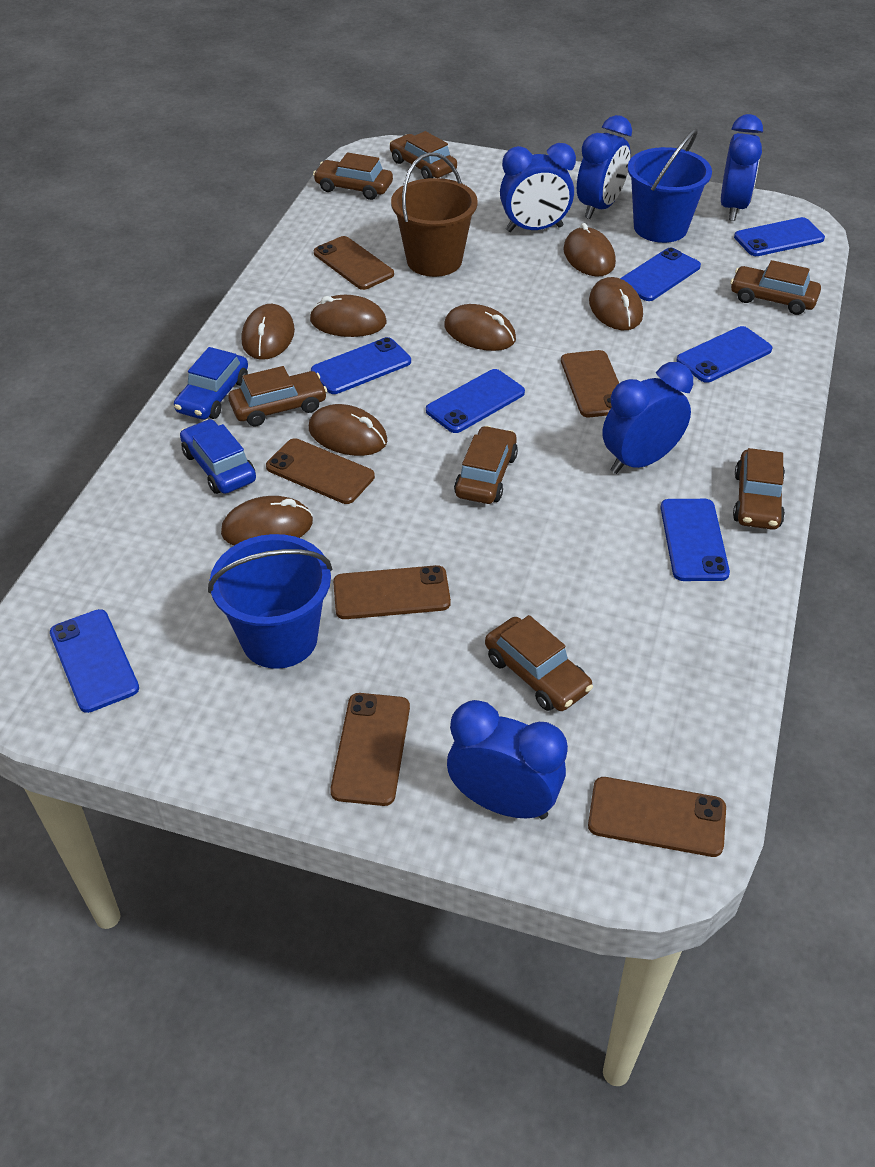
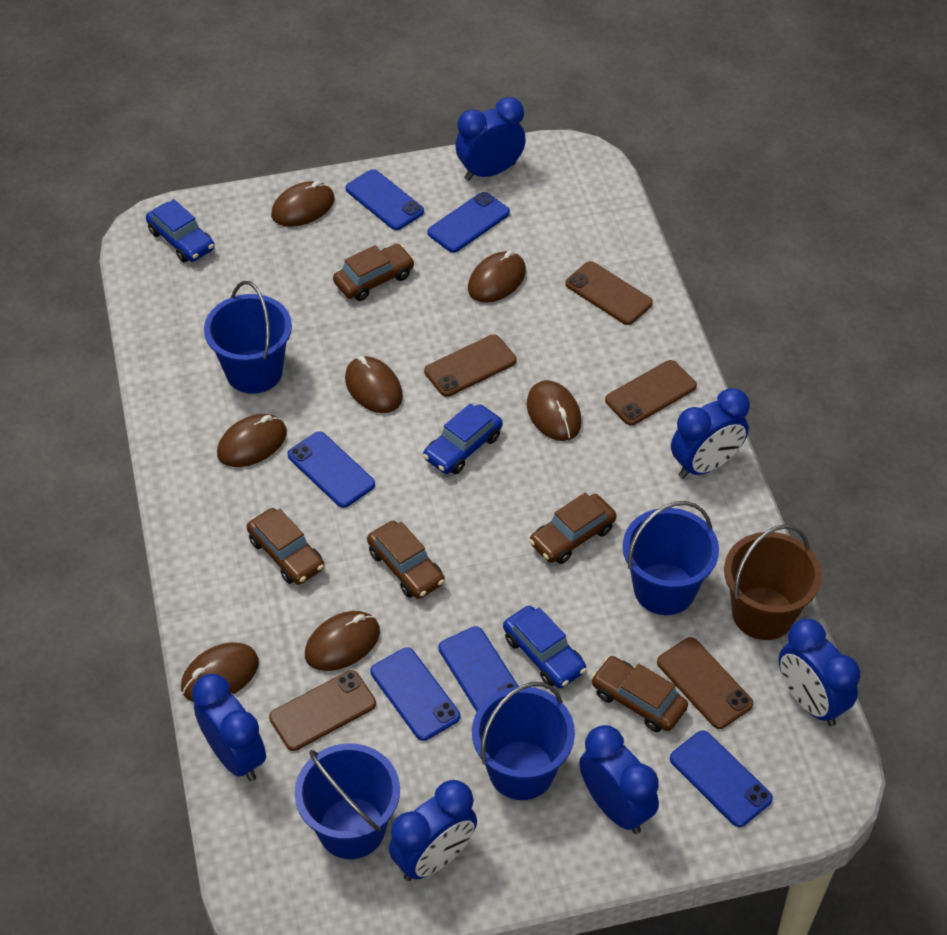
blue bucket: [208,534,332,669] [628,129,712,243] = 2 -> [204,281,292,394] [295,744,400,859] [472,682,575,800] [623,501,719,615] = 4
blue car: [174,347,248,419] [180,419,256,494] = 2 -> [146,199,215,262] [423,403,503,474] [503,606,586,689] = 3
blue clock: [447,700,568,819] [500,143,576,232] [577,115,632,219] [602,362,693,474] [721,114,763,221] = 5 -> [192,674,266,781] [389,780,477,881] [456,97,526,181] [579,725,659,834] [671,388,750,479] [779,619,860,726] = 6
blue phone: [50,609,139,713] [311,337,411,394] [426,369,525,433] [620,248,701,301] [661,499,730,581] [676,326,773,383] [734,217,825,256] = 7 -> [288,431,375,508] [345,169,424,230] [370,647,460,741] [427,192,510,253] [438,626,519,712] [670,731,773,827] = 6
brown car: [228,366,327,427] [313,152,393,200] [390,131,457,179] [454,426,518,504] [485,615,593,711] [730,260,821,315] [733,448,785,530] = 7 -> [247,508,324,585] [333,244,415,301] [367,521,445,599] [529,492,617,564] [591,656,688,732] = 5
brown phone: [266,438,375,504] [314,236,394,290] [330,693,410,806] [333,565,451,619] [561,350,619,417] [588,777,726,857] = 6 -> [269,670,376,751] [424,335,516,397] [565,261,653,325] [605,360,697,426] [657,637,754,729] = 5

